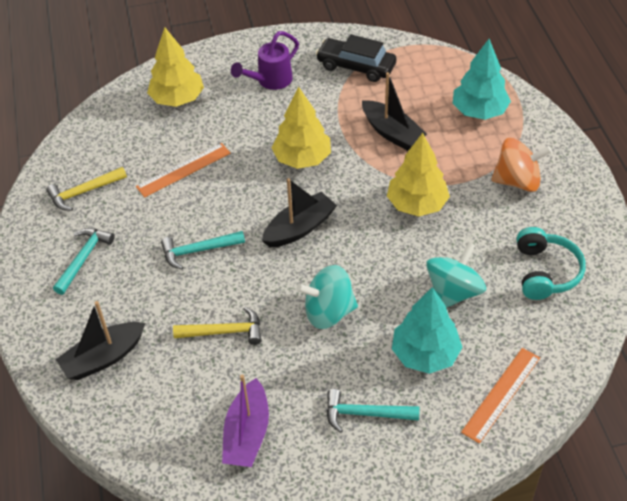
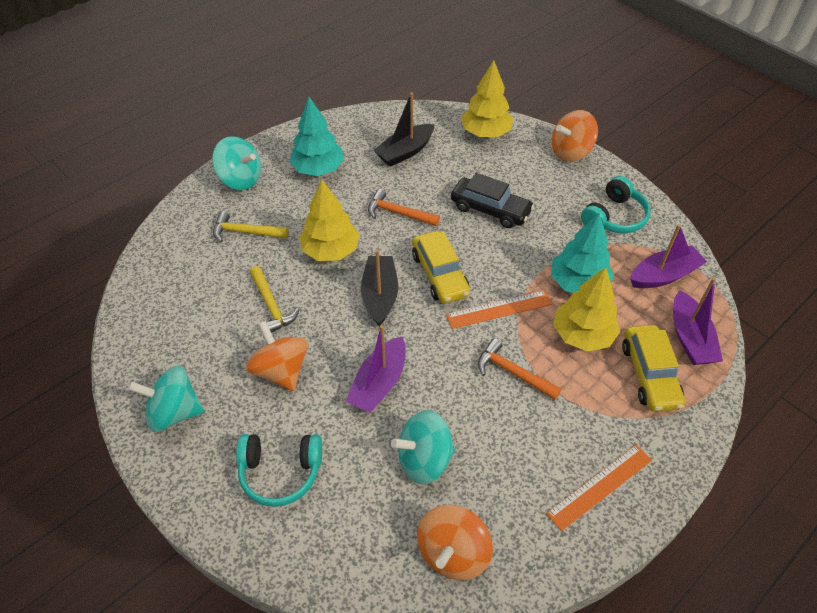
black boat: [56,301,145,380] [262,178,337,247] [362,72,427,151] = 3 -> [361,250,398,326] [374,92,434,167] = 2
orange hammer: none = 0 -> [368,189,440,226] [478,338,561,400] = 2
orange spinning top: [491,138,552,192] = 1 -> [246,321,308,391] [417,505,493,580] [552,110,598,162] = 3
purple boat: [222,374,269,467] = 1 -> [346,325,406,413] [630,224,707,288] [673,278,723,365] = 3
purple watering can: [231,31,299,90] = 1 -> none = 0
turquoise hammer: [53,228,115,295] [161,231,245,270] [326,389,420,433] = 3 -> none = 0
turquoise headphones: [517,227,586,300] = 1 -> [236,434,322,507] [581,176,651,233] = 2
turquoise spinning top: [297,265,358,329] [426,242,486,308] = 2 -> [128,365,204,432] [212,136,261,190] [391,410,455,484] = 3
yellow car: none = 0 -> [412,231,470,304] [622,325,685,412] = 2

